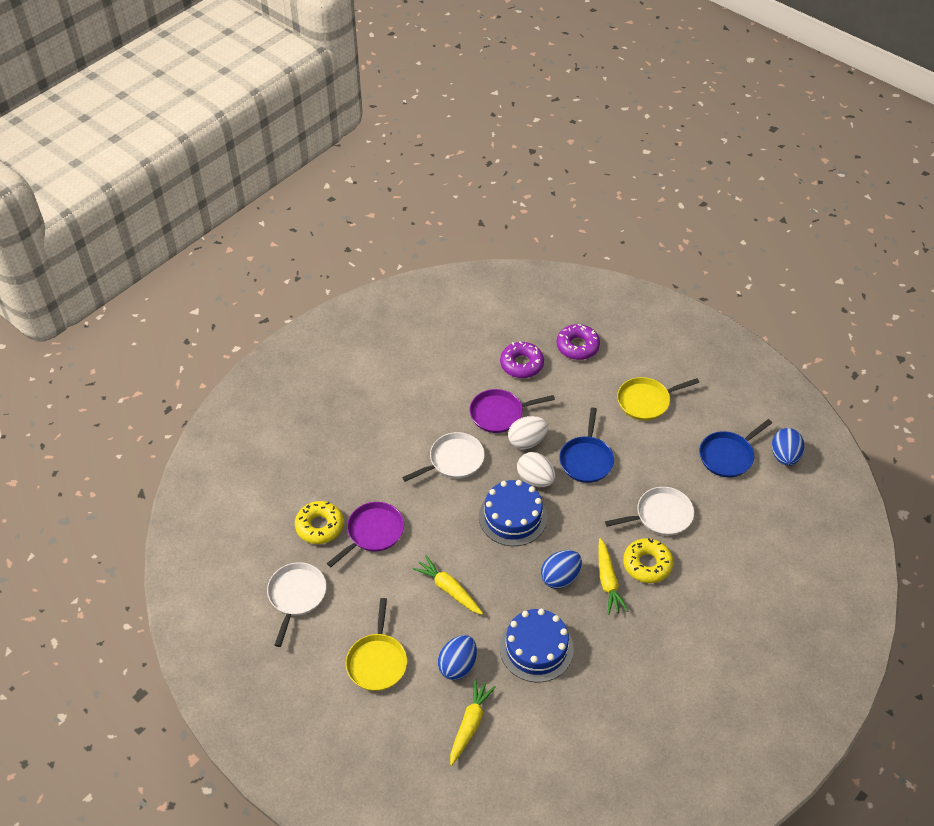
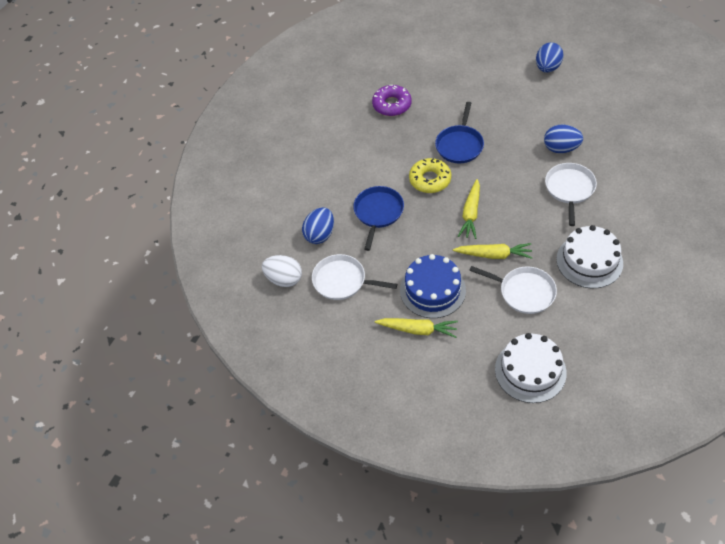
blue cake: [479,480,547,546] [500,609,574,682] = 2 -> [400,254,466,318] = 1
purple donut: [500,342,544,378] [556,324,600,360] = 2 -> [372,85,412,116] = 1
purple pan: [327,502,404,567] [469,389,555,433] = 2 -> none = 0
white cake: none = 0 -> [495,333,567,403] [556,225,623,288] = 2
white egg: [508,416,548,449] [517,452,555,487] = 2 -> [262,255,302,287] = 1
yellow donut: [295,501,344,544] [623,538,673,583] = 2 -> [409,158,451,193] = 1
yellow pan: [346,598,407,691] [617,377,699,421] = 2 -> none = 0

